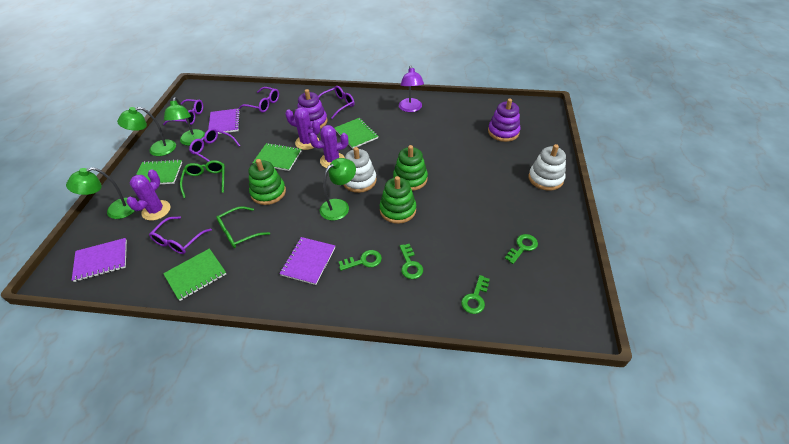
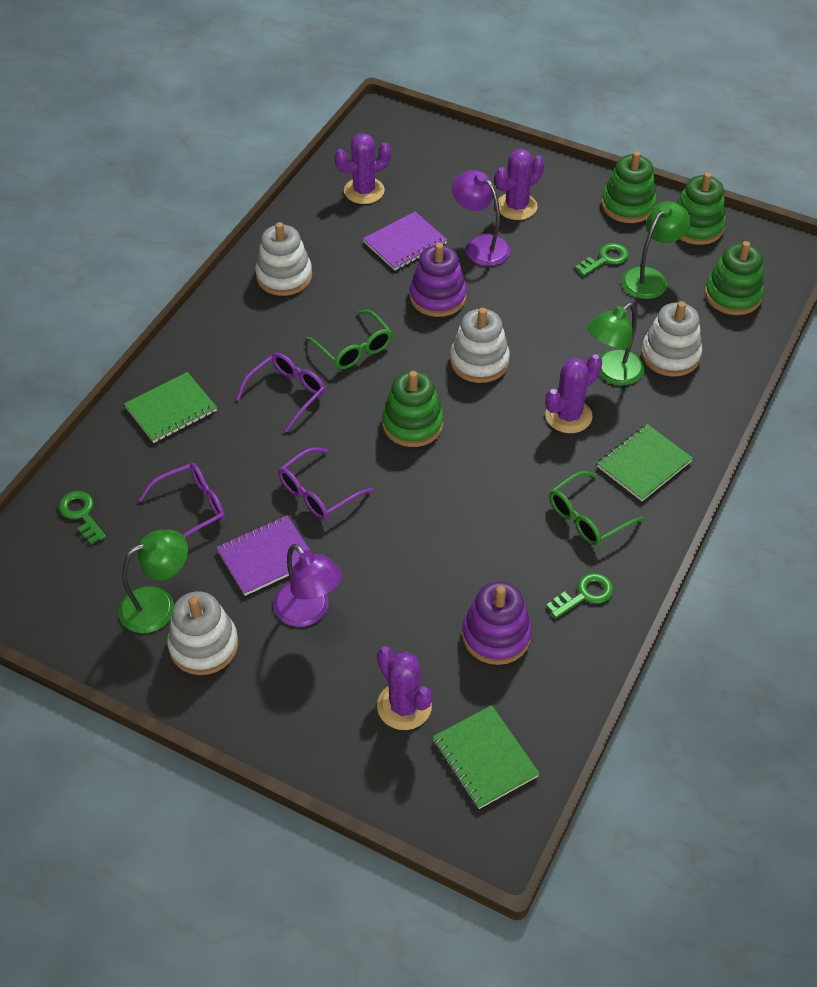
green key: [339,250,382,271] [400,244,423,279] [461,275,490,314] [505,234,538,264] = 4 -> [59,491,106,544] [546,573,614,619] [575,243,629,276] = 3
green lamp: [66,167,135,219] [117,107,176,156] [164,97,205,146] [320,158,356,221] = 4 -> [119,530,188,633] [587,303,645,386] [621,201,691,299] = 3
green notebook: [136,159,182,184] [163,248,226,301] [253,143,301,171] [334,118,378,149] = 4 -> [124,372,217,443] [433,705,540,809] [597,424,693,501] = 3
green stacking toy: [248,159,286,205] [380,176,416,224] [393,145,428,191] = 3 -> [382,371,444,447] [602,151,657,223] [677,172,726,245] [705,241,764,315] = 4
purple cactus: [127,169,170,221] [285,107,320,150] [309,125,348,168] = 3 -> [335,133,391,204] [377,646,433,730] [495,149,544,220] [545,354,602,433] = 4
purple glasses: [149,216,212,254] [163,99,203,125] [189,128,240,162] [239,87,279,113] [318,86,355,119] = 5 -> [138,463,225,538] [236,353,325,432] [278,447,373,520] = 3
purple lamp: [399,65,424,112] = 1 -> [274,544,342,627] [452,170,511,266] = 2
purple notebook: [72,238,127,282] [208,108,240,134] [279,237,335,285] = 3 -> [216,515,310,596] [363,212,447,270] = 2
white stacking toy: [344,147,377,193] [529,144,566,191] = 2 -> [167,591,238,675] [255,222,312,296] [450,308,510,383] [641,301,702,377] = 4

